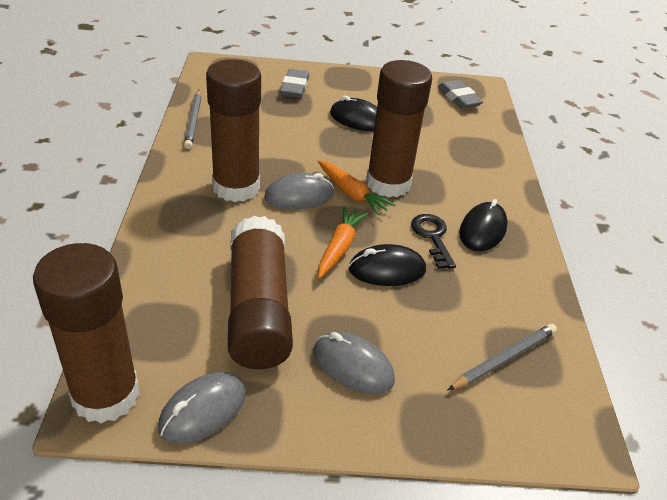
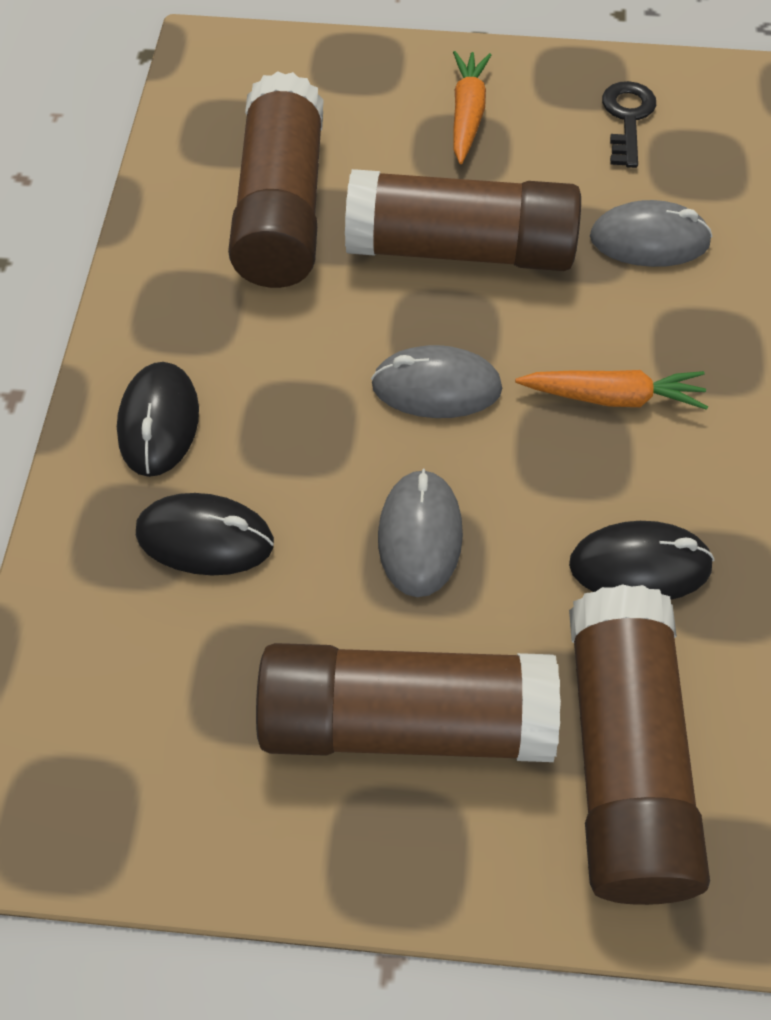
grey eraser: [280,69,310,98] [438,80,483,109] = 2 -> none = 0
grey pencil: [184,90,201,149] [448,324,557,390] = 2 -> none = 0

